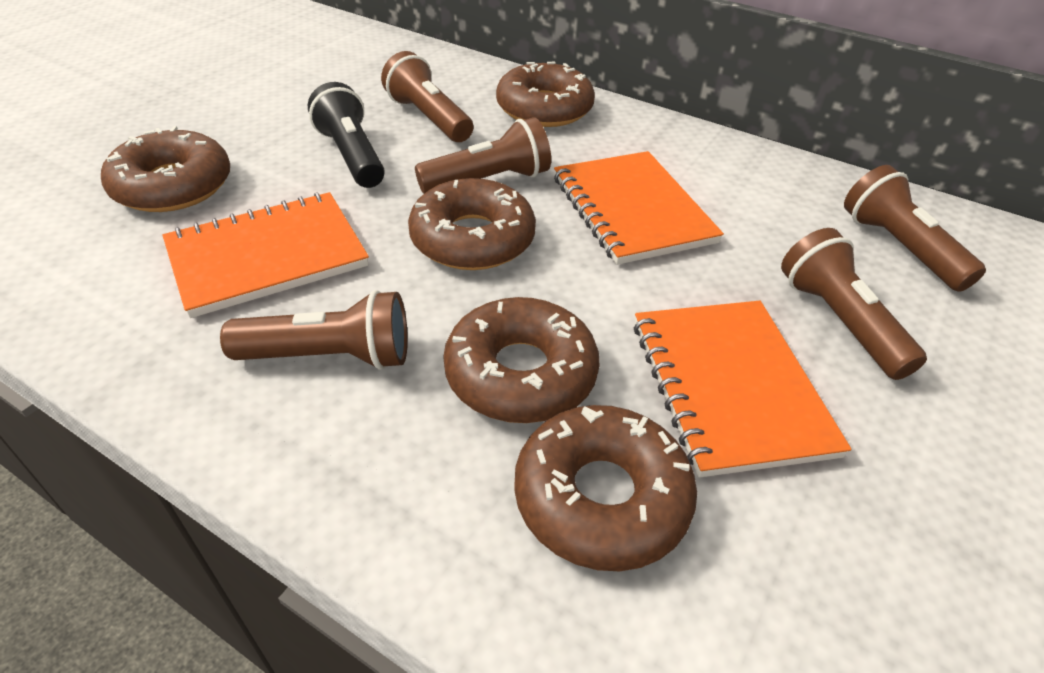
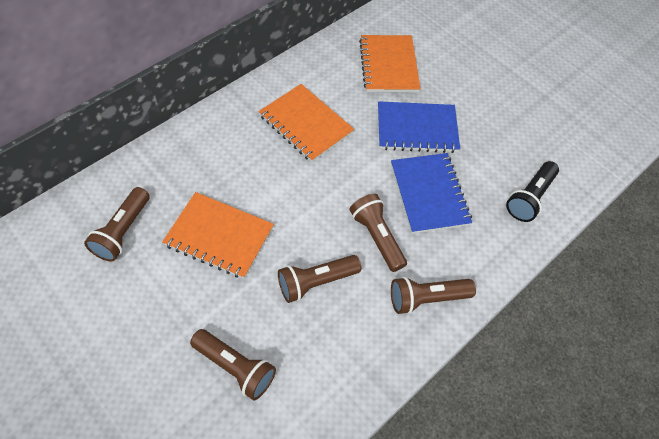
blue notebook: none = 0 -> [378,101,460,153] [391,153,472,234] = 2
brown donut: [101,126,230,212] [408,178,536,270] [443,297,599,423] [496,61,595,127] [514,405,697,571] = 5 -> none = 0

